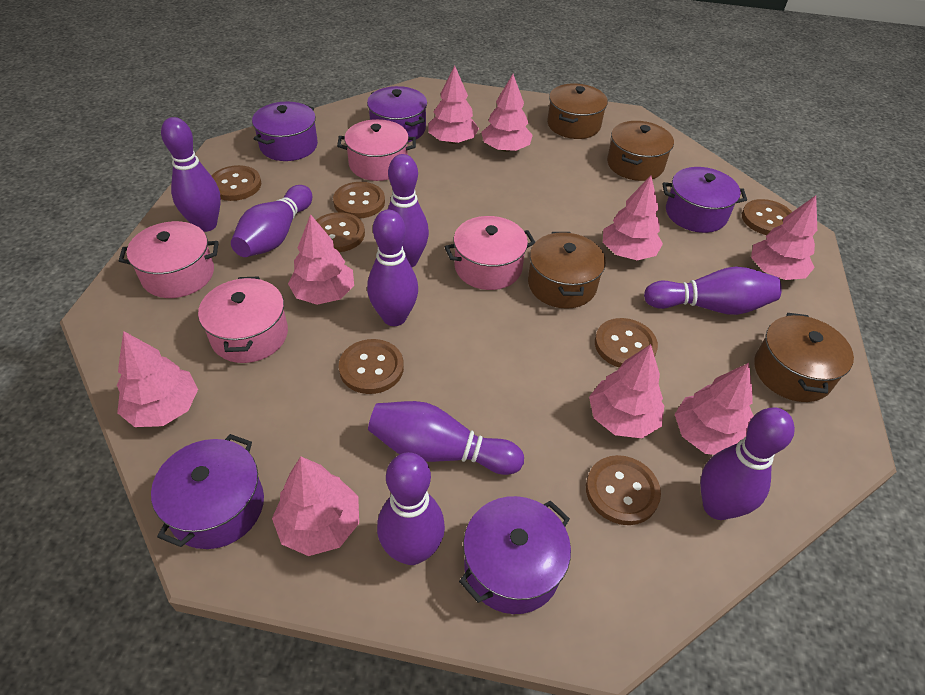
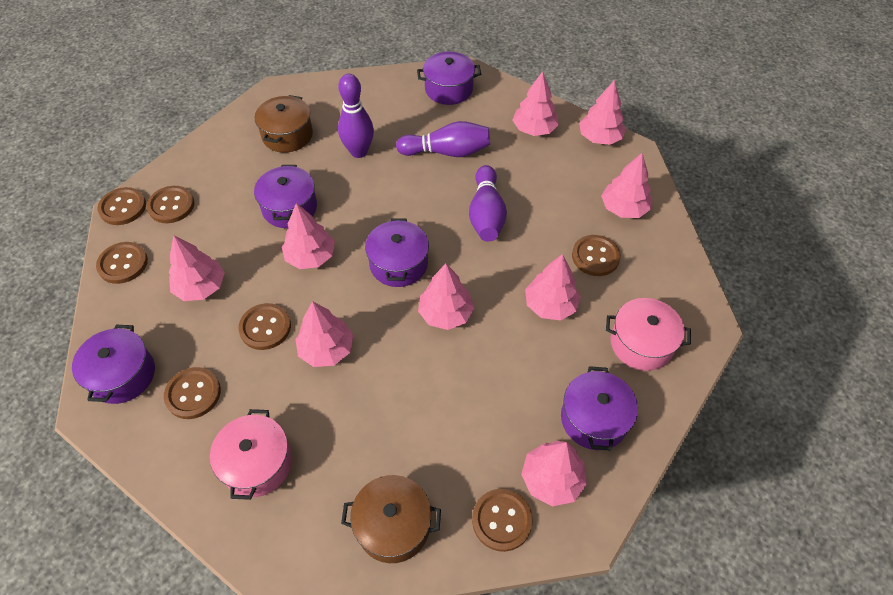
brown pot: [528,232,606,309] [547,83,608,139] [607,121,674,181] [754,313,854,402] = 4 -> [255,95,313,153] [341,475,441,563] = 2
pink pot: [119,221,219,298] [198,277,288,363] [337,119,416,181] [445,216,535,290] = 4 -> [210,409,292,500] [606,298,691,371] = 2
purple bowling pin: [161,117,221,232] [231,185,312,257] [367,210,418,326] [368,401,524,475] [377,452,445,565] [387,154,429,267] [644,266,782,315] [700,408,795,520] = 8 -> [338,74,374,158] [396,121,490,157] [469,165,507,242] = 3

